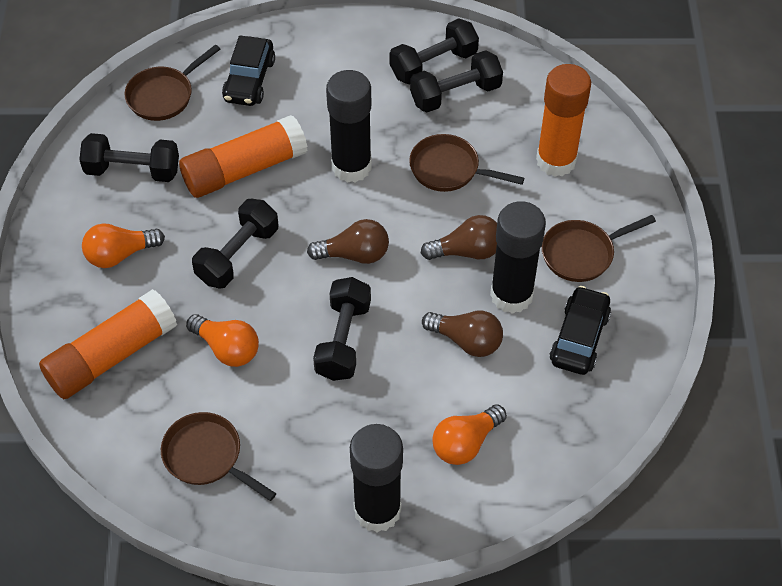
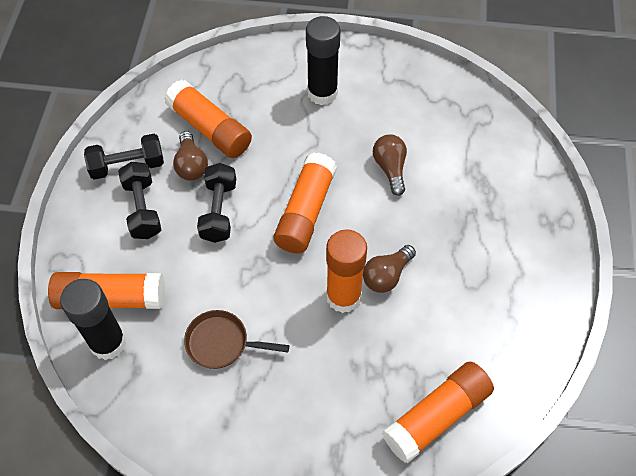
black car: [222,36,275,106] [549,286,611,375] = 2 -> none = 0
black dumbbell: [79,133,179,182] [192,199,278,289] [313,277,371,381] [390,18,479,85] [410,50,503,112] = 5 -> [84,134,164,180] [118,162,161,239] [197,163,236,243] = 3
black glue stick: [326,70,372,183] [350,424,403,532] [490,201,546,314] = 3 -> [60,279,126,360] [306,16,340,105] = 2
brown pan: [124,45,220,121] [161,412,276,501] [409,134,524,192] [542,215,656,282] = 4 -> [184,310,289,369] = 1
orange glue stick: [39,289,177,399] [179,115,308,198] [536,64,591,177] = 3 -> [48,272,165,309] [164,79,252,158] [273,152,337,253] [326,229,367,313] [382,362,494,463] = 5
orange light bulb: [82,223,165,268] [186,314,259,367] [432,404,507,465] = 3 -> none = 0

